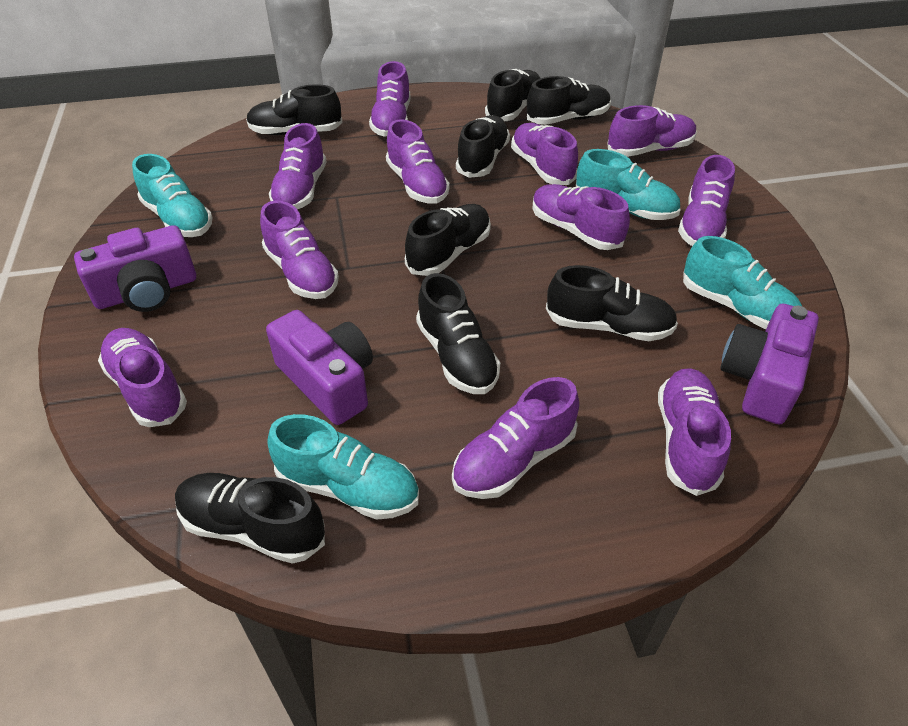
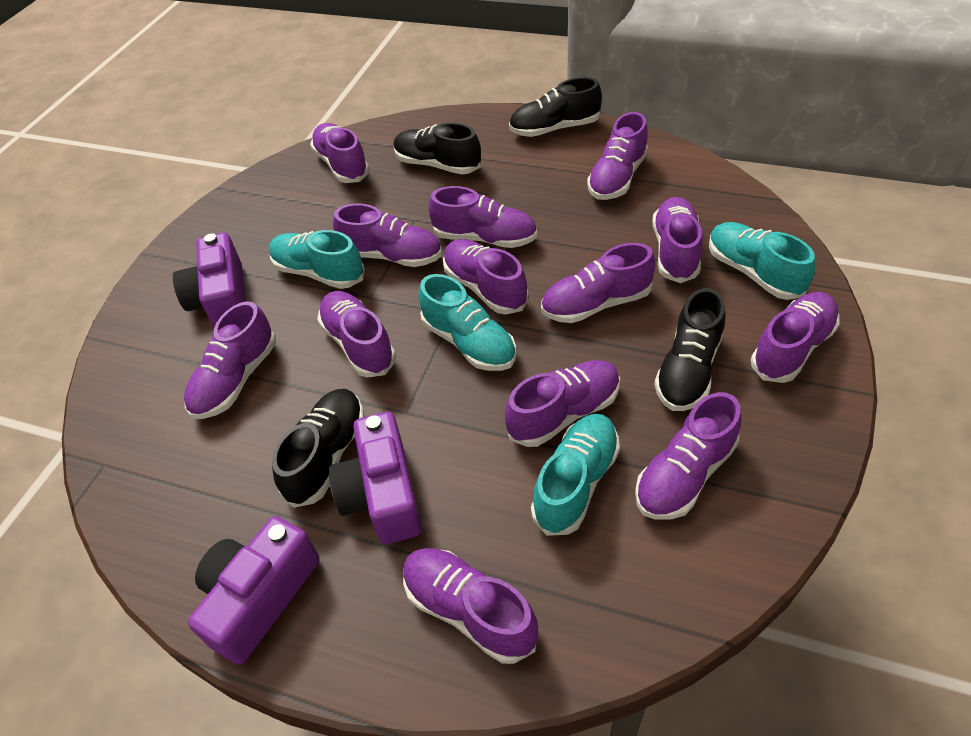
black shoe: [175,473,325,564] [246,84,342,135] [405,204,491,276] [416,273,500,394] [456,115,510,178] [485,69,540,121] [527,76,611,125] [546,265,678,341] = 8 -> [272,389,364,508] [393,122,481,175] [509,77,602,137] [654,288,726,411] = 4
purple shoe: [98,328,187,427] [260,201,339,299] [269,123,327,209] [369,61,410,137] [386,119,450,204] [452,377,579,499] [511,123,578,185] [532,184,630,250] [608,105,697,157] [658,368,731,496] [678,155,735,246] = 11 -> [184,301,276,419] [310,123,370,183] [317,291,396,378] [333,203,442,267] [403,548,538,664] [429,186,537,248] [443,239,529,315] [505,360,620,447] [541,243,655,323] [587,112,648,200] [635,392,742,520] [653,197,703,283] [751,292,840,383] = 13

